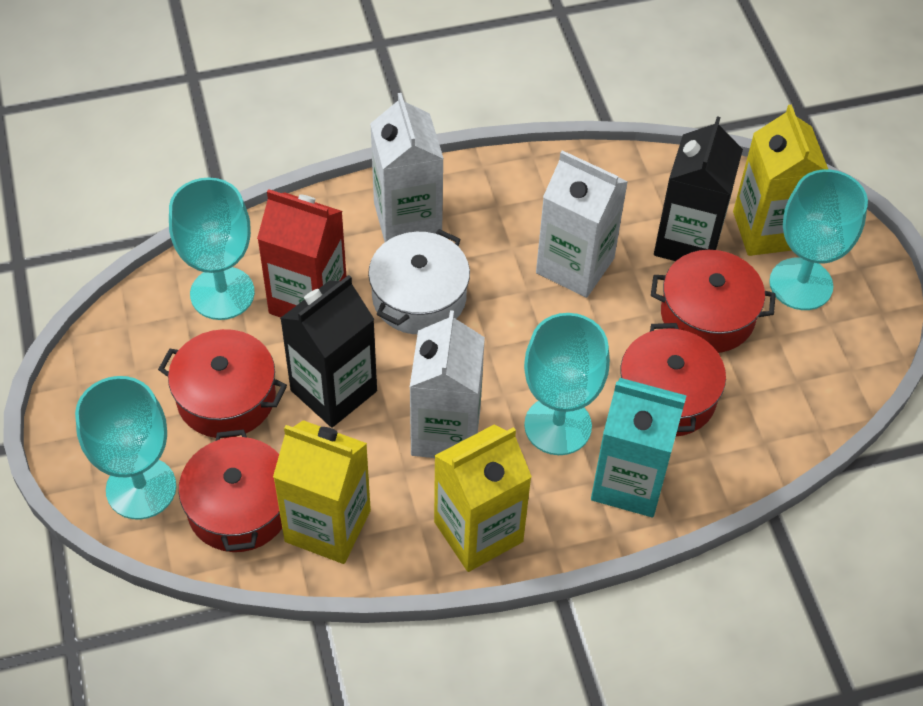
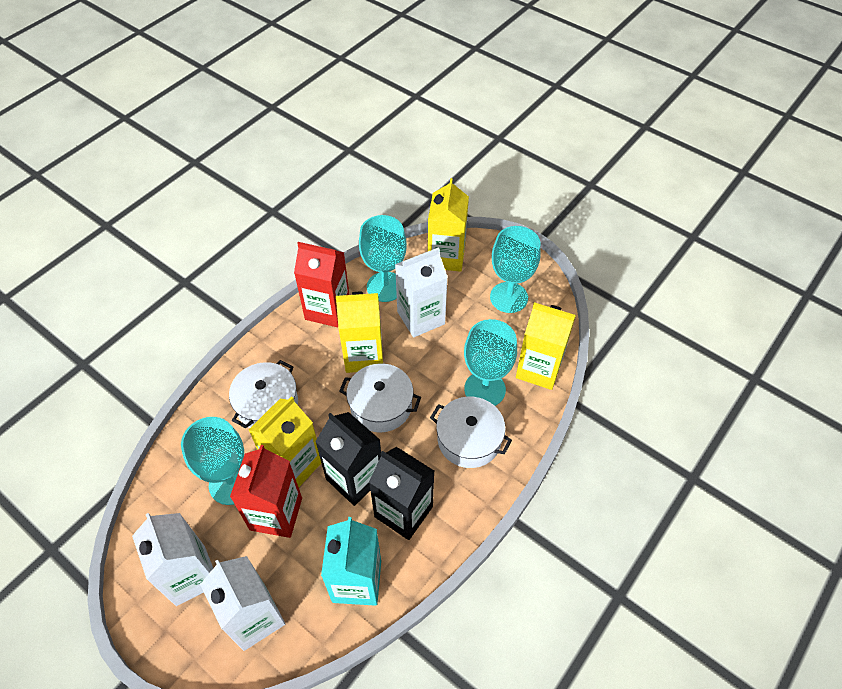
red carton: [257,189,346,318] = 1 -> [230,445,302,538] [294,242,350,328] = 2
red pot: [158,329,287,438] [178,429,282,552] [620,323,726,436] [651,250,776,353] = 4 -> none = 0
white pot: [368,229,470,334] = 1 -> [229,360,298,428] [339,364,421,432] [430,397,512,468] = 3
yellow carton: [273,420,371,564] [434,425,532,572] [733,104,829,256] = 3 -> [249,396,321,487] [336,292,383,373] [428,178,469,272] [516,302,576,390] = 4

